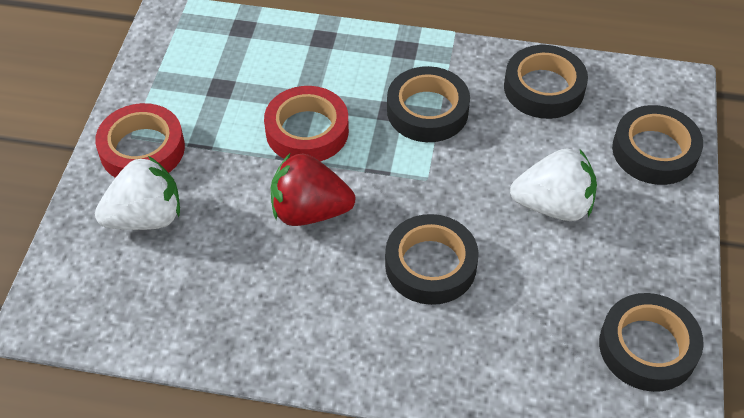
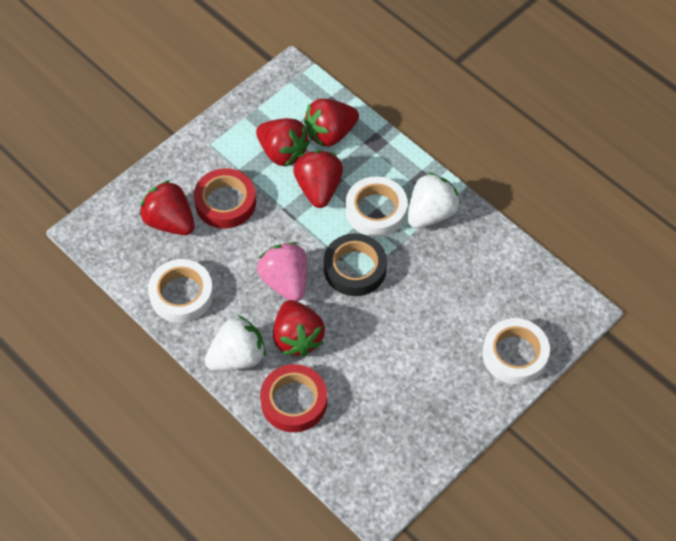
black tape: [385,214,479,305] [387,66,470,142] [504,45,588,119] [599,293,704,392] [612,105,703,185] = 5 -> [324,233,387,296] = 1
pink strawberry: none = 0 -> [257,242,307,301] = 1
red strawberry: [271,154,355,226] = 1 -> [139,180,195,235] [256,118,310,167] [273,300,325,357] [293,150,343,208] [304,99,359,147] = 5
white tape: none = 0 -> [148,259,213,323] [346,176,408,237] [482,318,550,384] = 3

